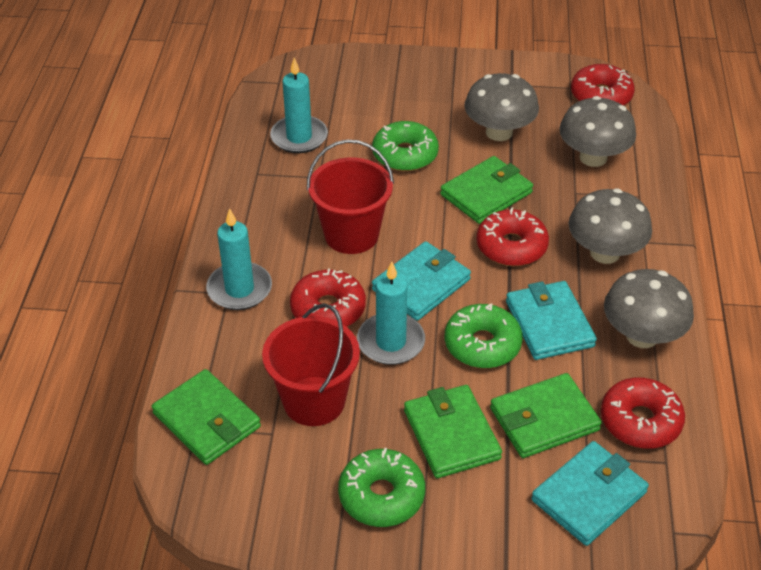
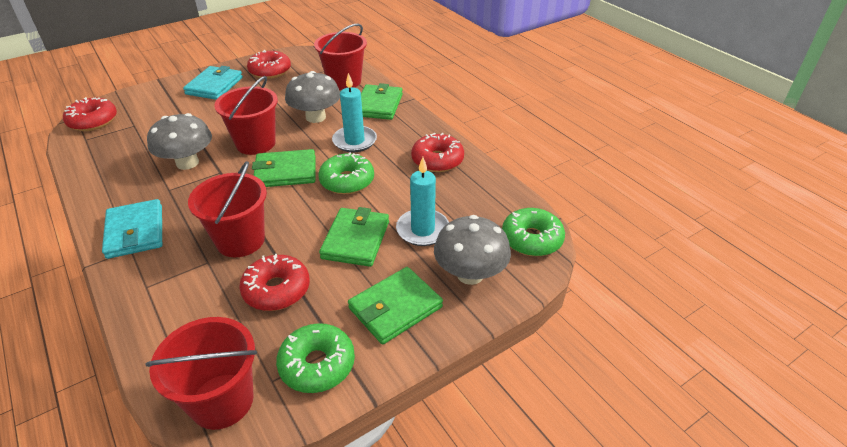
grey mushroom: [464,73,539,141] [559,96,636,167] [569,189,652,264] [604,269,694,348] = 4 -> [147,113,212,170] [285,71,340,123] [434,215,511,285] = 3
red bucket: [262,303,360,426] [307,139,394,254] = 2 -> [146,317,257,430] [188,161,267,257] [214,76,278,155] [314,24,367,90] = 4
turquoise candle: [206,208,272,310] [270,58,328,153] [357,262,425,365] = 3 -> [332,73,377,152] [396,157,449,246] = 2
turquoise wallet: [372,241,471,321] [506,281,597,360] [531,441,649,546] = 3 -> [102,199,162,259] [183,66,243,100] = 2

